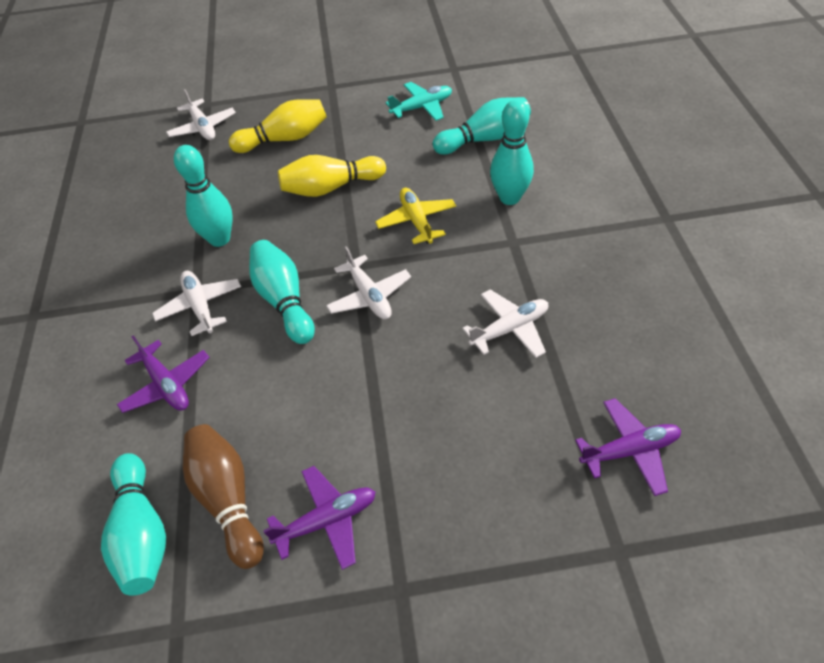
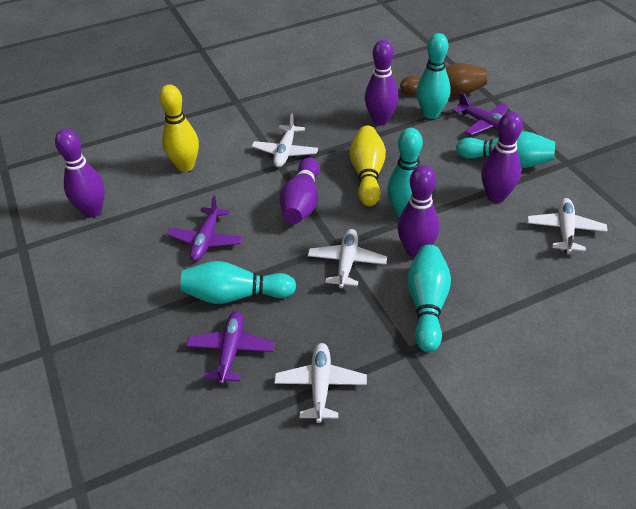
purple bowling pin: none = 0 -> [55,129,105,218] [280,157,320,224] [365,40,399,125] [397,165,439,258] [481,112,523,203] = 5
turquoise plane: [386,82,452,121] = 1 -> none = 0
yellow plane: [375,188,456,244] = 1 -> none = 0

